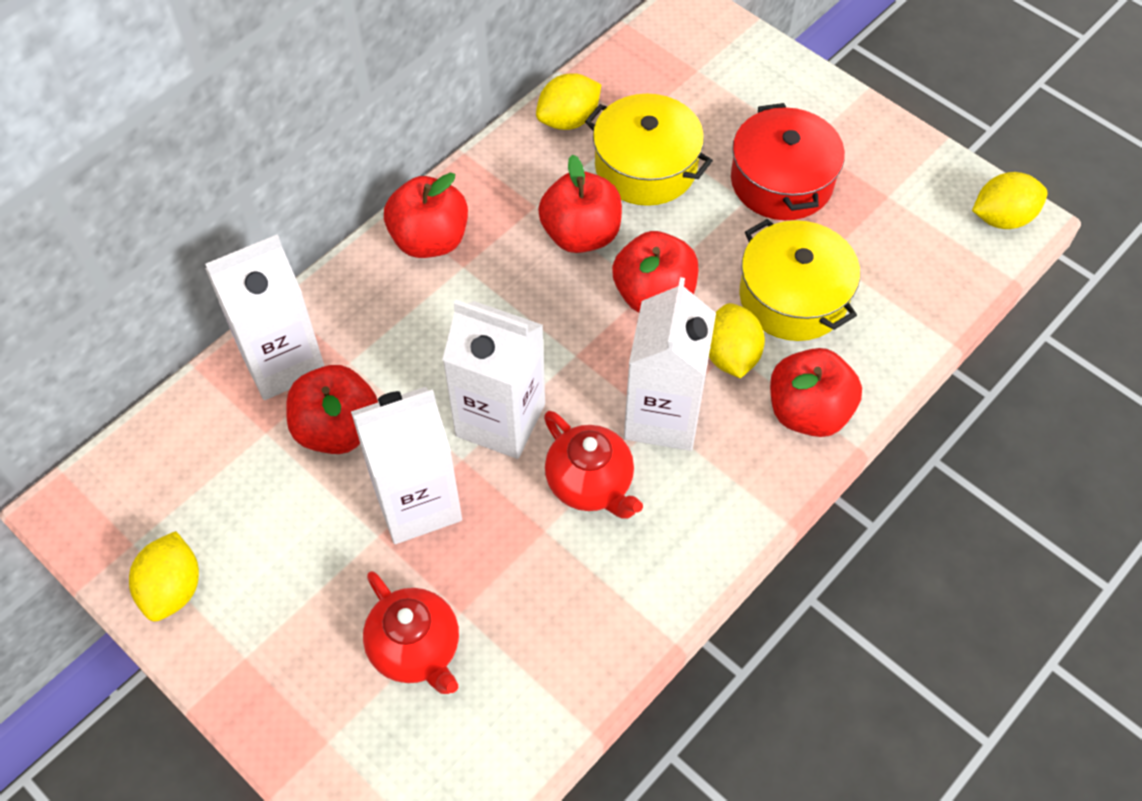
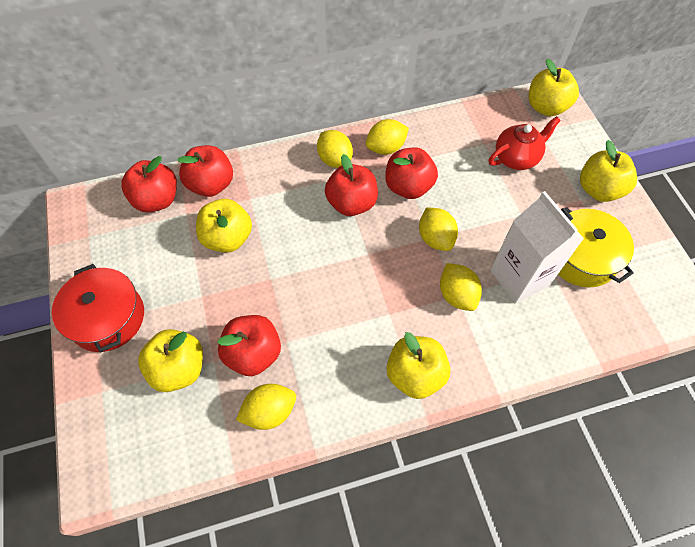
red teapot: [363,571,459,694] [544,411,643,519] = 2 -> [489,116,561,170] = 1
white carton: [205,234,324,400] [351,387,462,544] [442,300,545,459] [624,277,716,451] = 4 -> [490,191,584,303] = 1
yellow apple: none = 0 -> [138,329,203,392] [196,199,252,253] [387,332,451,399] [529,59,579,116] [580,140,637,202] = 5
yellow lemon: [129,531,199,622] [536,73,601,130] [709,303,765,378] [972,172,1048,229] = 4 -> [236,384,296,430] [317,130,353,168] [366,119,409,155] [419,208,458,251] [440,263,482,311] = 5
yellow pot: [585,94,713,206] [739,219,860,341] = 2 -> [558,207,634,288] = 1

